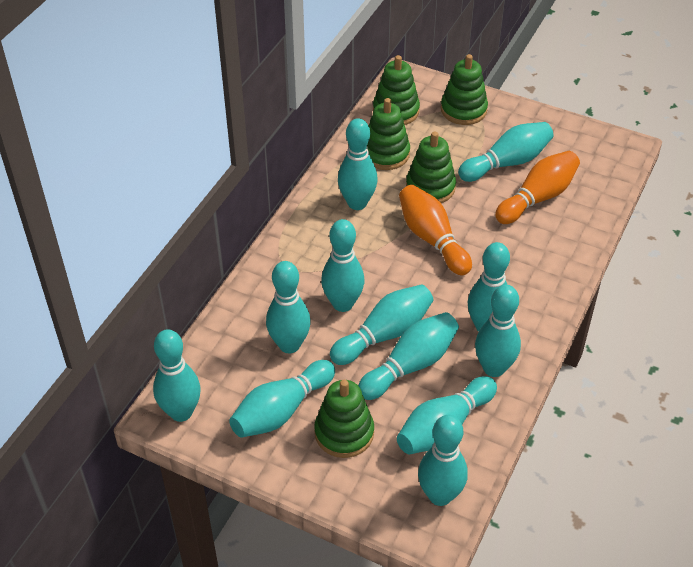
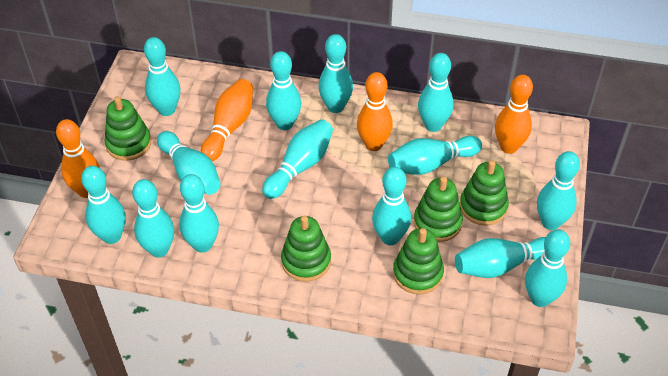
orange bowling pin: [399,185,472,275] [495,151,580,224] = 2 -> [56,119,100,198] [201,79,253,161] [357,72,393,151] [495,75,533,154] = 4
turquoise bowling pin: [153,329,201,422] [229,360,335,438] [266,261,311,353] [321,219,364,312] [330,284,434,365] [338,118,378,210] [358,312,459,400] [397,376,497,455] [418,415,468,506] [458,122,554,182] [468,242,510,332] [475,285,521,377] = 12 -> [81,166,126,244] [132,179,174,257] [144,37,181,116] [157,131,220,195] [179,174,219,253] [262,119,333,199] [266,51,301,130] [318,34,353,113] [372,167,411,245] [388,136,482,175] [418,53,454,132] [455,237,546,278] [525,229,570,307] [537,151,580,230] = 14

